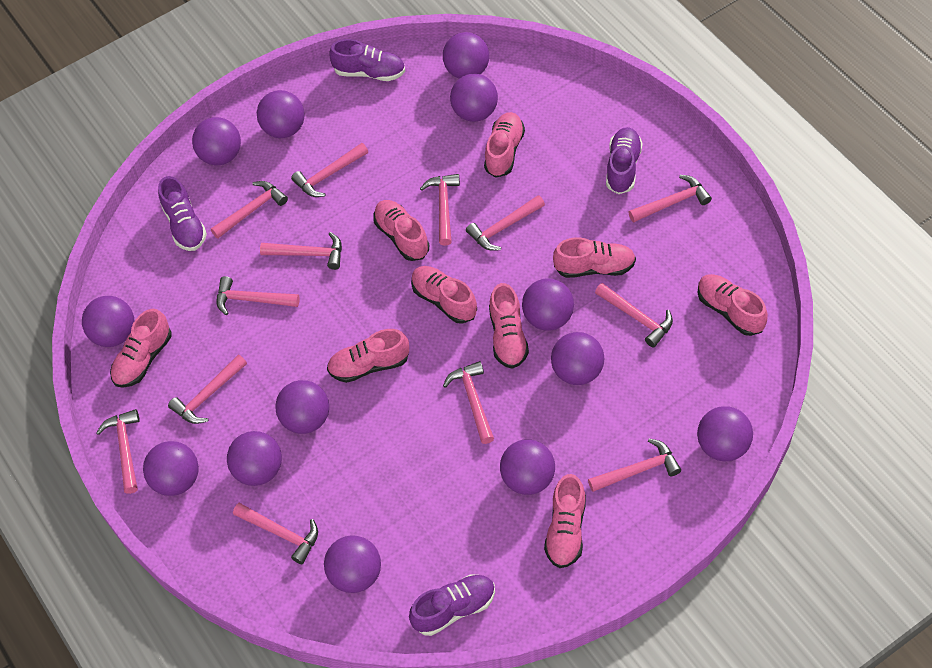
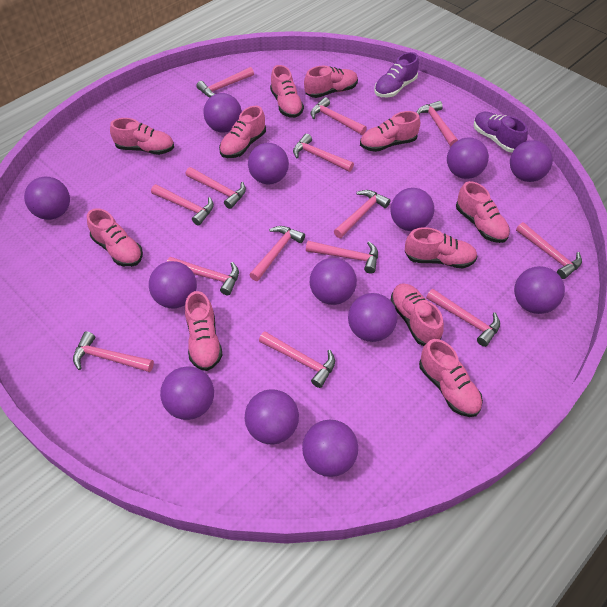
pink hammer: [97,409,140,494] [168,355,247,424] [211,181,288,239] [217,276,300,315] [233,503,318,564] [260,232,342,270] [291,143,368,197] [420,174,460,246] [443,361,494,444] [466,195,545,251] [588,438,681,492] [595,283,673,347] [629,175,712,222] = 13 -> [73,331,154,372] [151,184,214,226] [167,257,239,295] [186,167,246,209] [196,67,254,98] [249,226,305,281] [259,331,335,388] [293,134,354,172] [306,241,378,274] [311,97,367,135] [334,190,391,238] [416,101,458,146] [426,289,500,347] [516,222,582,279] = 14
pink shoe: [110,309,171,388] [327,329,409,383] [373,200,429,261] [411,266,477,324] [484,112,525,178] [489,283,529,369] [544,474,586,568] [553,237,636,278] [697,274,768,336] = 9 -> [87,208,143,267] [110,118,174,155] [185,291,223,371] [219,106,266,158] [270,65,304,118] [304,66,358,98] [360,111,420,152] [390,283,444,346] [405,227,478,269] [419,339,483,417] [456,181,510,243] = 11
purple shoe: [158,176,207,251] [329,39,405,81] [409,574,495,636] [606,127,643,194] = 4 -> [374,52,419,97] [474,112,528,153] = 2

